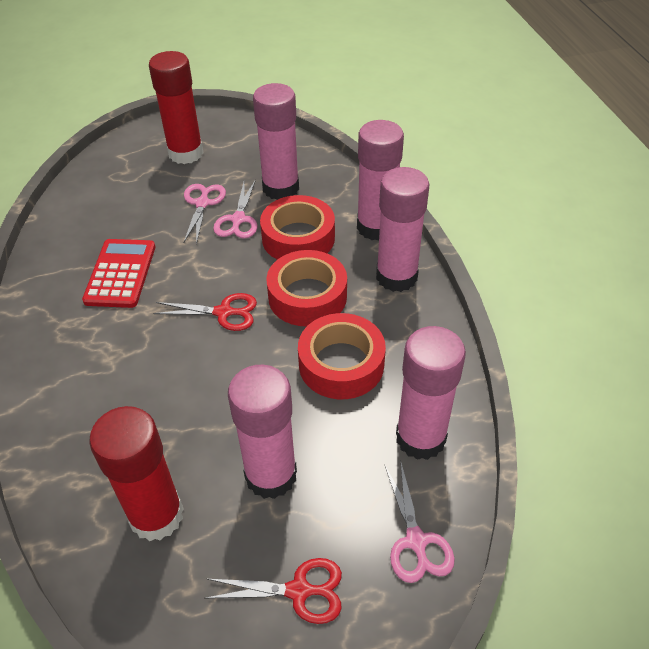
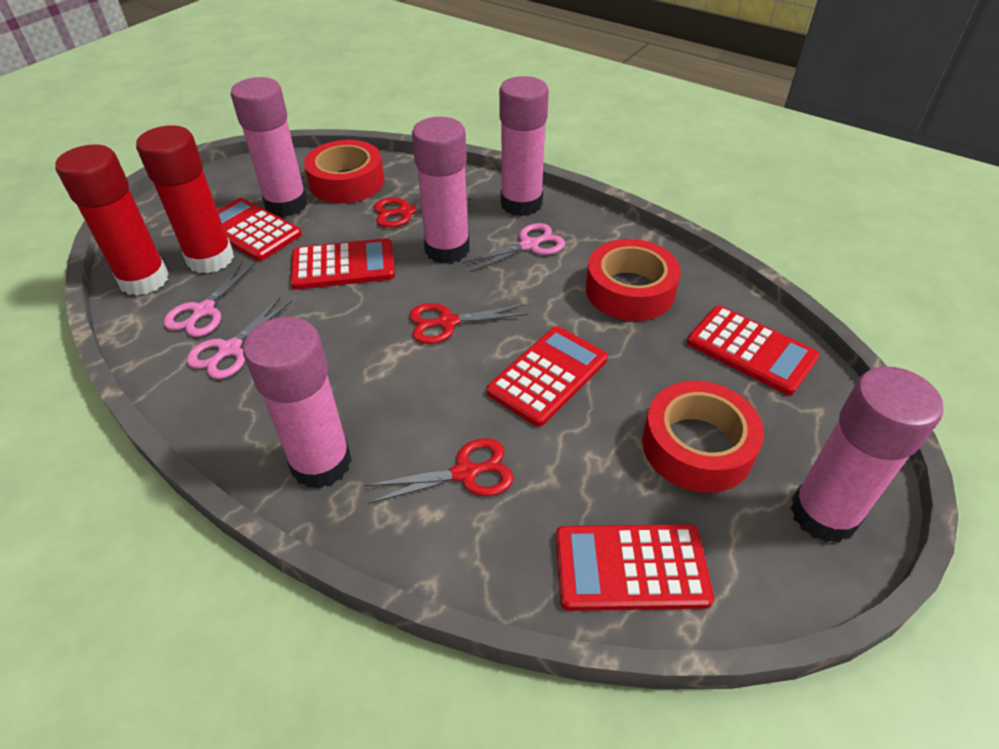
red calculator: [82,239,155,308] = 1 -> [217,198,302,261] [290,238,395,290] [486,326,608,427] [555,524,714,611] [687,306,820,395] = 5
red scissors: [153,293,257,331] [206,558,342,624] = 2 -> [365,438,514,504] [373,198,475,228] [409,303,529,344] = 3

